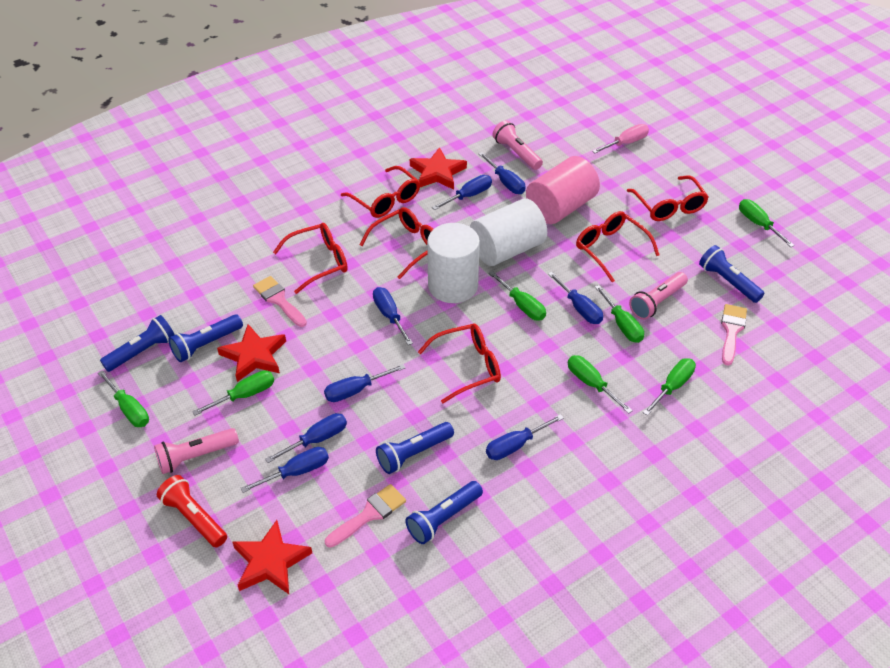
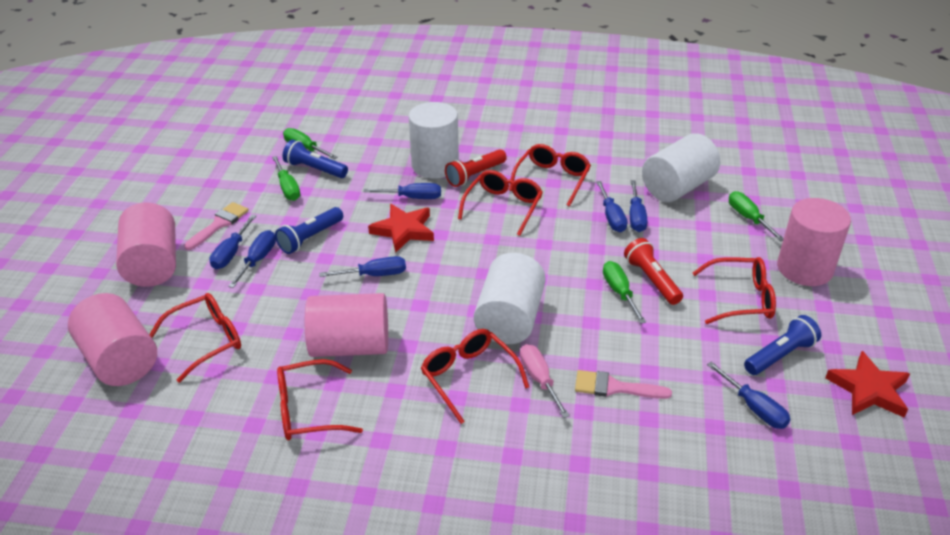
blue flashlight: [100,315,175,372] [168,314,243,362] [376,422,454,474] [405,481,483,544] [699,245,764,303] = 5 -> [275,207,343,254] [283,139,348,178] [744,315,821,375] = 3
blue screwdriver: [240,447,329,493] [265,413,347,463] [324,364,405,402] [373,287,413,345] [432,175,492,210] [479,152,525,194] [486,414,564,460] [548,272,603,324] = 8 -> [210,215,257,269] [228,230,276,288] [319,256,406,277] [363,183,441,199] [596,181,627,232] [630,180,647,232] [707,362,790,429] = 7
green screwdriver: [98,370,149,427] [192,370,274,415] [488,271,546,320] [568,355,633,414] [595,285,644,343] [643,358,696,416] [739,199,795,247] = 7 -> [272,156,300,201] [283,128,337,159] [603,261,646,324] [729,191,784,241] = 4
pink brush: [253,276,307,327] [325,484,406,547] [721,304,747,366] = 3 -> [184,202,249,250] [575,370,672,399] = 2
pink cylinder: [526,156,600,224] = 1 -> [68,293,157,386] [116,203,176,287] [305,293,388,357] [777,198,851,286] = 4
pink flashlight: [154,428,239,474] [492,120,543,170] [629,272,688,320] = 3 -> none = 0
red flashlight: [157,475,227,547] = 1 -> [445,149,507,187] [624,238,683,305] = 2
red star: [217,324,286,382] [232,520,312,594] [410,147,467,190] = 3 -> [368,204,434,253] [825,351,910,417] = 2
white cylinder: [427,223,480,303] [470,198,547,266] = 2 -> [409,102,459,179] [474,253,546,344] [642,133,720,202] = 3

